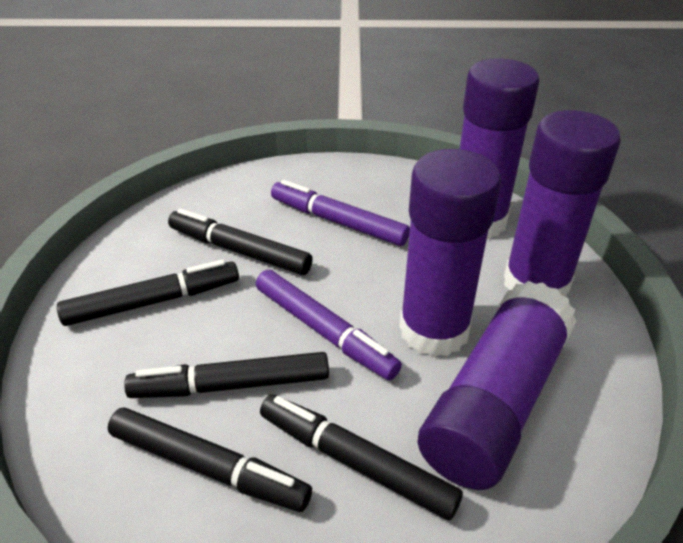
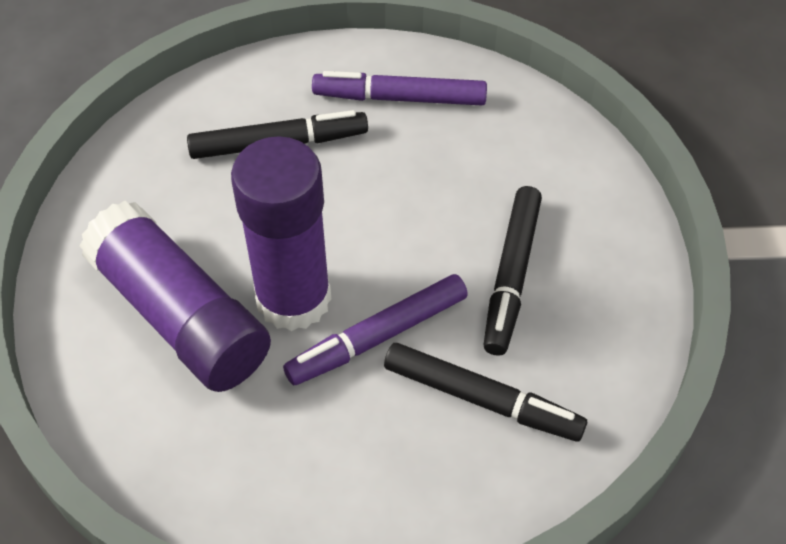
black marker: [57,260,239,326] [108,408,312,512] [124,352,329,398] [168,209,313,275] [260,394,463,520] = 5 -> [187,110,368,159] [384,343,587,442] [483,186,542,356] = 3
purple glue stick: [399,149,501,357] [418,281,577,490] [460,59,539,239] [504,110,621,297] = 4 -> [79,201,271,392] [231,136,331,331] = 2

